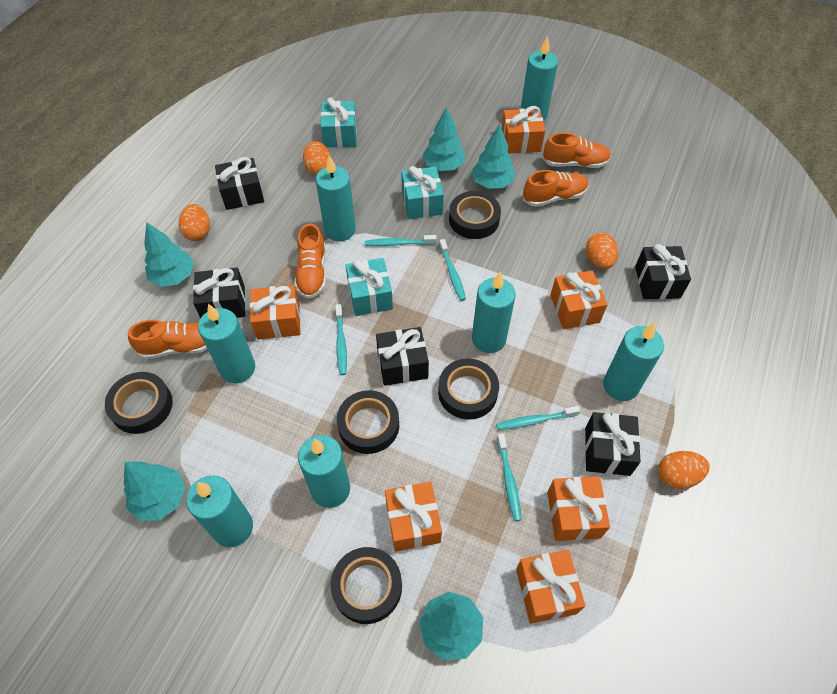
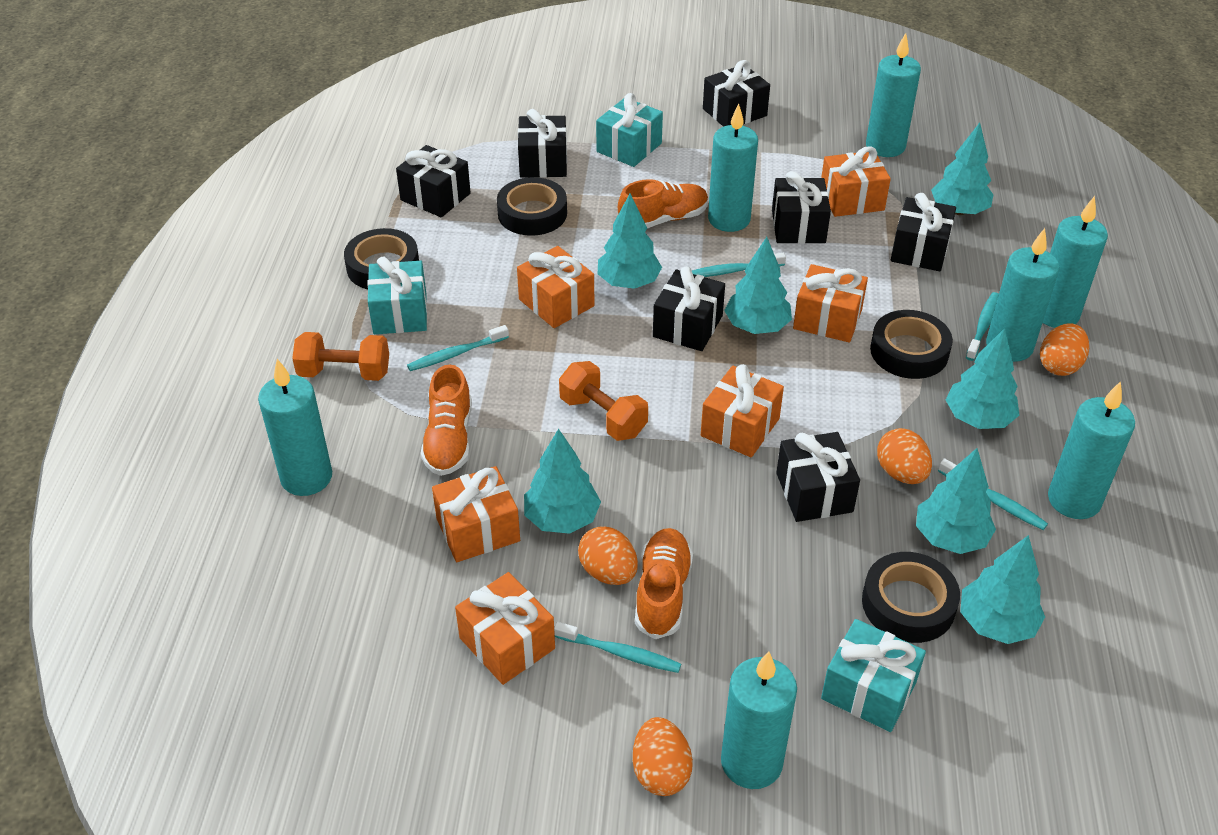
black gift: [193,267,246,318] [215,157,264,210] [376,327,429,386] [585,412,641,476] [635,244,691,299] = 5 -> [396,145,471,218] [518,109,567,178] [653,266,725,351] [703,60,770,127] [772,171,831,244] [776,432,860,522] [891,193,956,271] = 7
black tape: [105,372,173,434] [330,547,402,624] [337,390,399,454] [438,359,499,420] [449,191,501,239] = 5 -> [344,228,419,289] [497,177,567,236] [862,552,960,643] [870,310,953,379] = 4
orange dumbbell: none = 0 -> [292,332,389,381] [559,361,648,441] = 2
orange shoe: [128,320,207,359] [294,223,326,299] [523,170,589,207] [542,133,611,168] = 4 -> [421,364,472,476] [618,179,708,228] [635,528,693,639] = 3
turquoise tree: [124,462,185,521] [144,223,194,287] [419,592,483,660] [423,107,465,171] [471,124,515,189] = 5 -> [524,428,601,534] [598,194,662,289] [724,237,792,334] [916,448,996,554] [931,123,993,215] [946,328,1019,429] [960,535,1045,644] = 7

